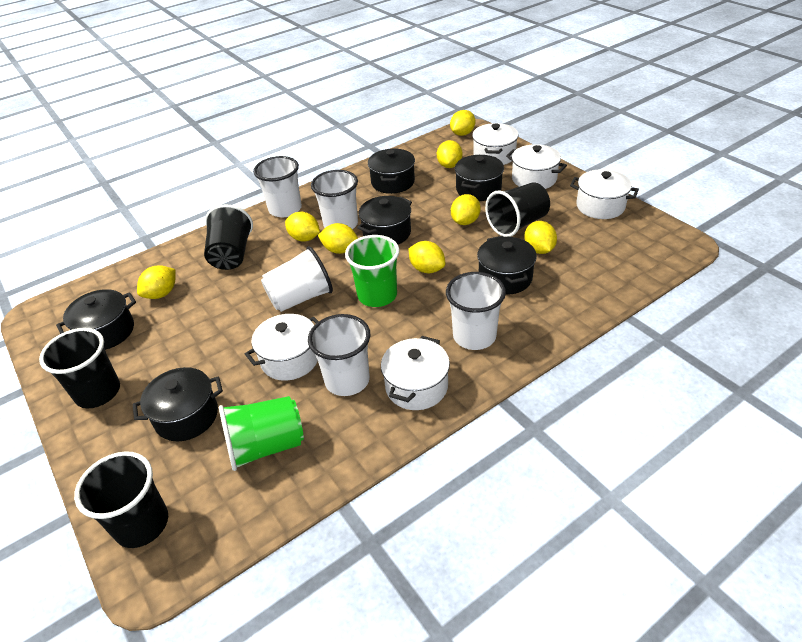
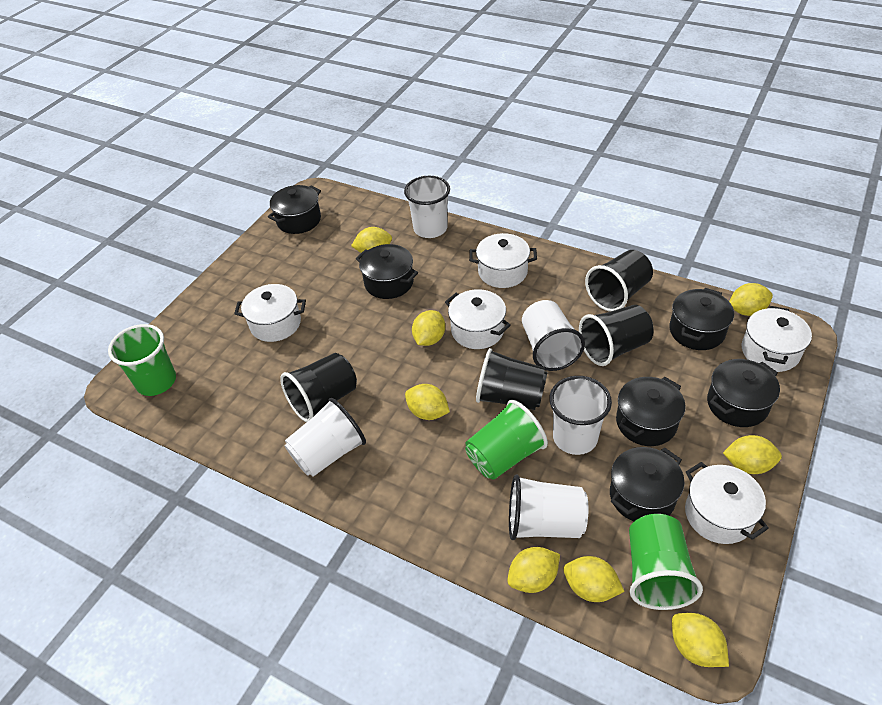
green cup: [219,396,304,471] [345,235,399,307] = 2 -> [108,324,176,396] [465,400,548,480] [629,514,703,610] = 3

